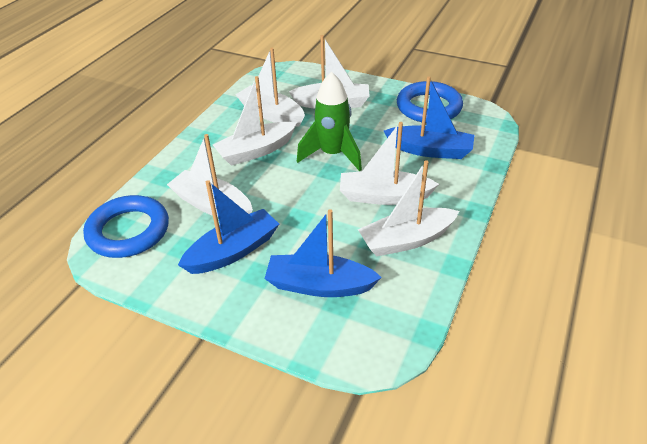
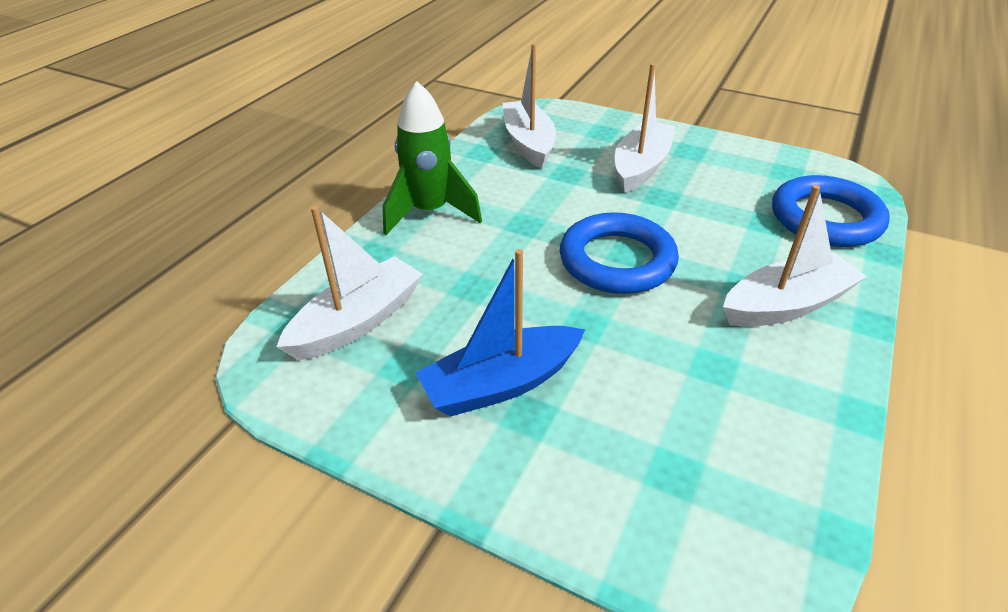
blue boat: [178,180,279,274] [264,209,382,297] [384,76,474,159] = 3 -> [415,249,585,417] = 1
white boat: [167,134,253,217] [213,76,297,166] [236,47,305,126] [289,35,370,109] [340,122,439,205] [358,160,459,256] = 6 -> [277,206,423,360] [503,44,556,169] [615,63,676,193] [723,185,867,327] = 4

